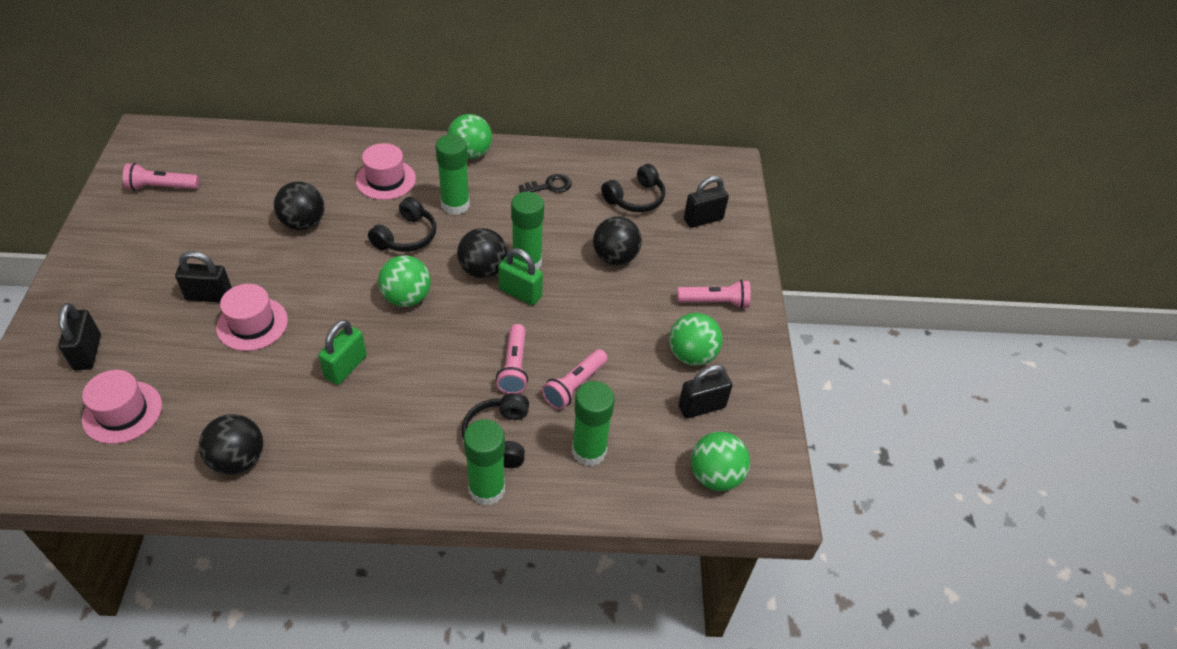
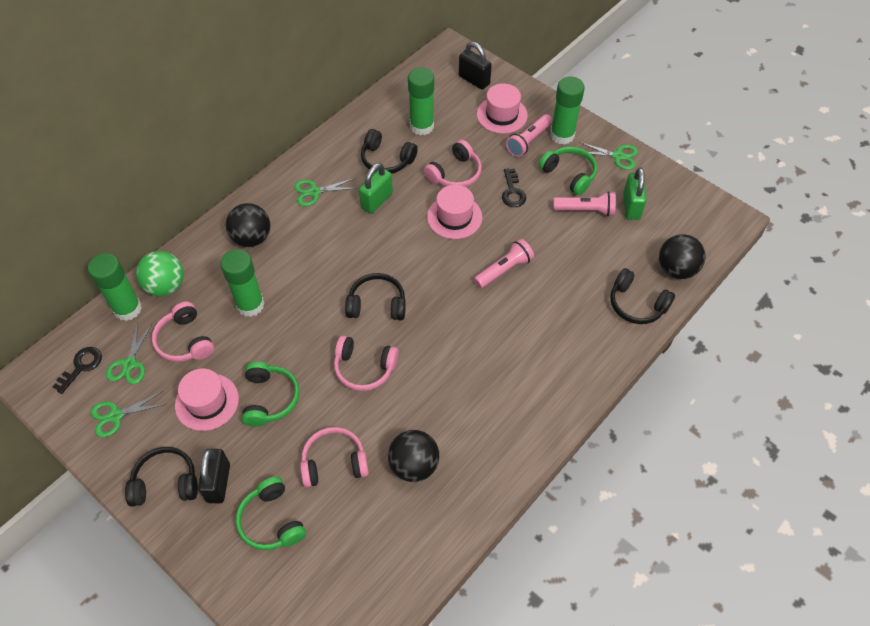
black ball: [199,414,263,475] [274,182,325,230] [457,228,507,278] [593,216,642,265] = 4 -> [226,203,270,247] [388,430,439,482] [659,234,706,279] = 3
black headphones: [368,197,436,252] [462,393,529,468] [601,164,665,212] = 3 -> [125,447,198,507] [345,273,406,320] [361,129,418,174] [610,268,675,324] = 4
black key: [519,174,572,193] = 1 -> [52,347,102,394] [502,169,526,207] = 2
black padlock: [58,303,101,370] [175,251,232,303] [678,365,732,418] [684,176,729,228] = 4 -> [198,448,230,503] [459,42,492,90] = 2
green ball: [378,255,431,307] [447,114,492,159] [669,313,723,366] [691,432,750,491] = 4 -> [136,251,184,296] = 1
green headphones: none = 0 -> [236,476,306,550] [242,362,299,427] [539,146,597,195] = 3
green scissors: none = 0 -> [91,391,167,437] [106,322,152,384] [294,178,358,206] [579,142,638,170] = 4
pink flashlight: [123,163,199,191] [496,324,528,394] [542,349,608,410] [677,280,751,309] = 4 -> [474,239,534,288] [506,114,552,157] [554,191,616,216] = 3
pink headphones: none = 0 -> [152,302,214,362] [300,427,369,487] [334,336,399,391] [424,140,482,187] = 4

